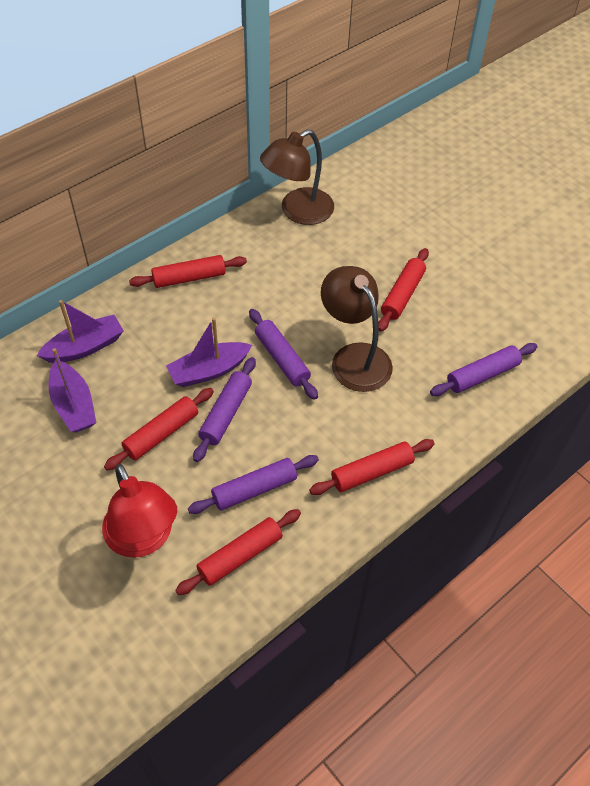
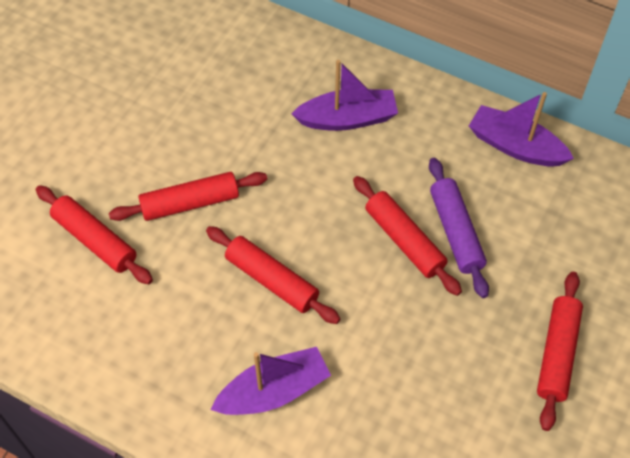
brown lamp: [260,129,334,225] [321,266,393,392] = 2 -> none = 0
purple rolling pin: [188,455,319,514] [193,357,256,462] [249,309,318,400] [430,343,538,396] = 4 -> [429,158,489,298] = 1
red lamp: [102,464,177,558] = 1 -> none = 0

